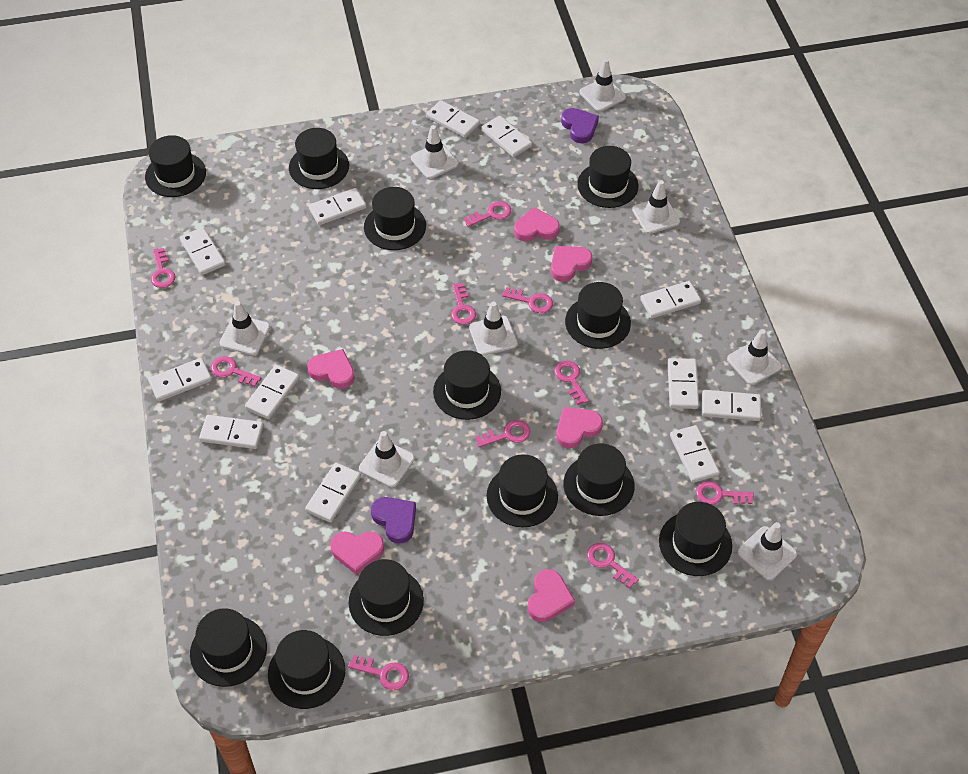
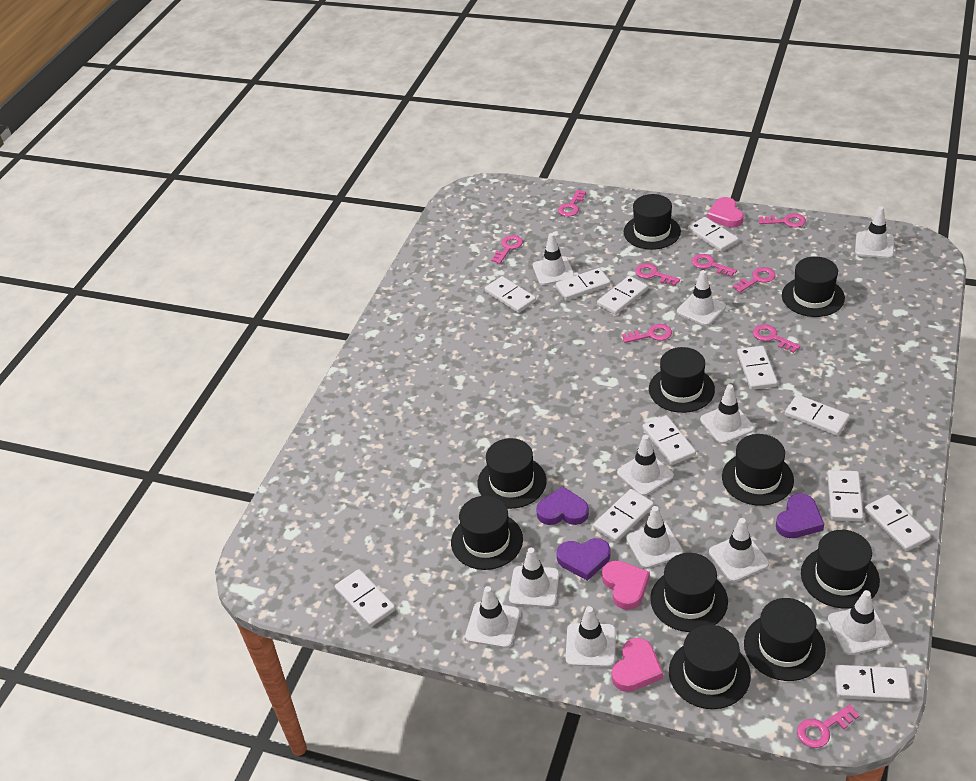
black hat: [145,135,206,197] [190,608,267,687] [268,630,345,709] [289,128,349,189] [349,559,424,636] [364,187,426,250] [433,350,501,420] [487,454,558,527] [563,443,635,516] [565,282,631,349] [577,146,639,208] [659,502,732,576] = 12 -> [451,496,523,570] [478,438,547,509] [624,194,681,250] [649,347,715,413] [650,553,728,632] [669,625,751,709] [722,434,794,506] [744,598,826,681] [782,256,845,317] [801,530,880,608] = 10
pink heart: [307,349,355,389] [330,531,384,575] [514,207,560,241] [528,569,575,622] [551,246,592,282] [556,407,603,448] = 6 -> [602,561,650,610] [612,638,663,692] [707,197,744,228] = 3
pink key: [151,248,176,288] [211,356,261,387] [348,655,409,690] [451,283,476,325] [464,201,511,227] [475,420,530,447] [502,287,553,313] [554,361,589,405] [587,543,639,588] [696,481,754,505] = 10 -> [491,235,523,264] [558,190,586,217] [622,324,672,343] [635,263,680,286] [692,254,737,277] [733,267,776,293] [753,324,801,353] [759,213,806,228] [797,704,859,748] = 9
purple heart: [371,497,416,544] [561,108,599,143] = 2 -> [536,486,589,525] [557,538,611,581] [776,494,824,538] = 3
white traffic cone: [219,301,270,355] [359,431,415,487] [411,125,458,179] [469,301,518,356] [580,59,626,112] [632,180,680,234] [727,329,782,385] [737,522,797,580] = 8 -> [465,586,520,648] [509,548,559,608] [533,233,574,285] [566,606,616,667] [617,435,674,496] [626,506,683,569] [677,270,726,326] [700,384,755,444] [709,518,769,582] [828,590,891,655] [855,206,894,258] = 11

